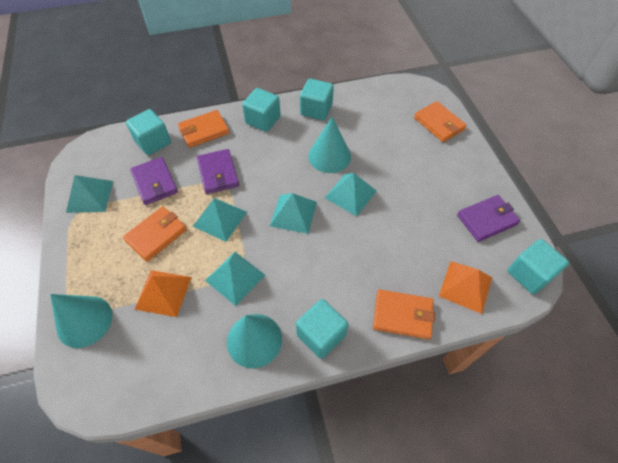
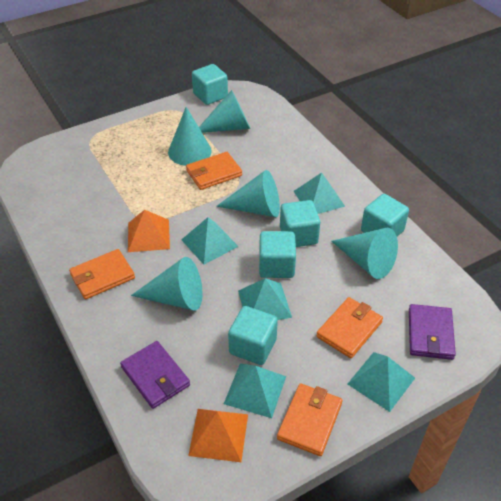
purple wallet: [130,157,178,205] [197,149,239,194] [457,195,520,242] = 3 -> [120,341,190,409] [409,304,456,360] = 2
turquoise cone: [50,294,113,348] [227,314,282,368] [308,116,351,173] = 3 -> [131,257,203,311] [168,107,212,166] [199,90,250,133] [216,170,280,217] [331,228,398,279] = 5

